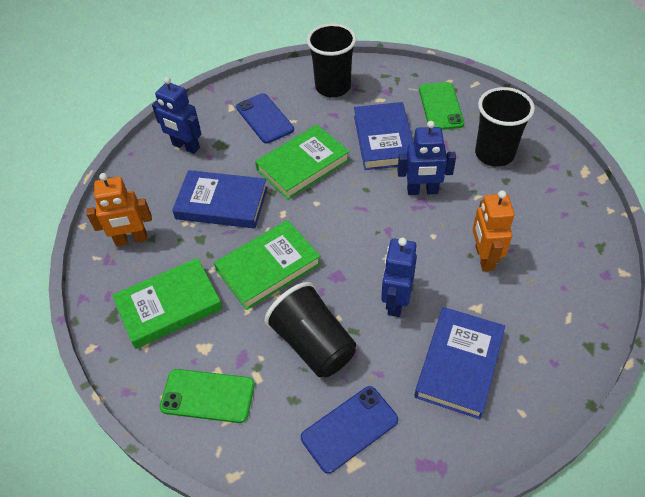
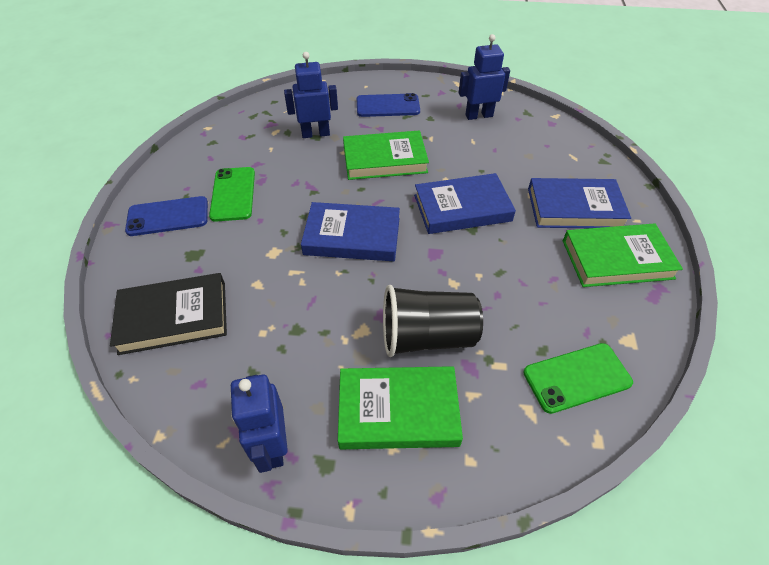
black book: none = 0 -> [110,273,227,355] = 1
black cup: [264,282,356,377] [307,23,356,98] [475,87,535,167] = 3 -> [383,285,483,357] = 1
orange robot: [86,173,152,246] [473,190,515,272] = 2 -> none = 0

